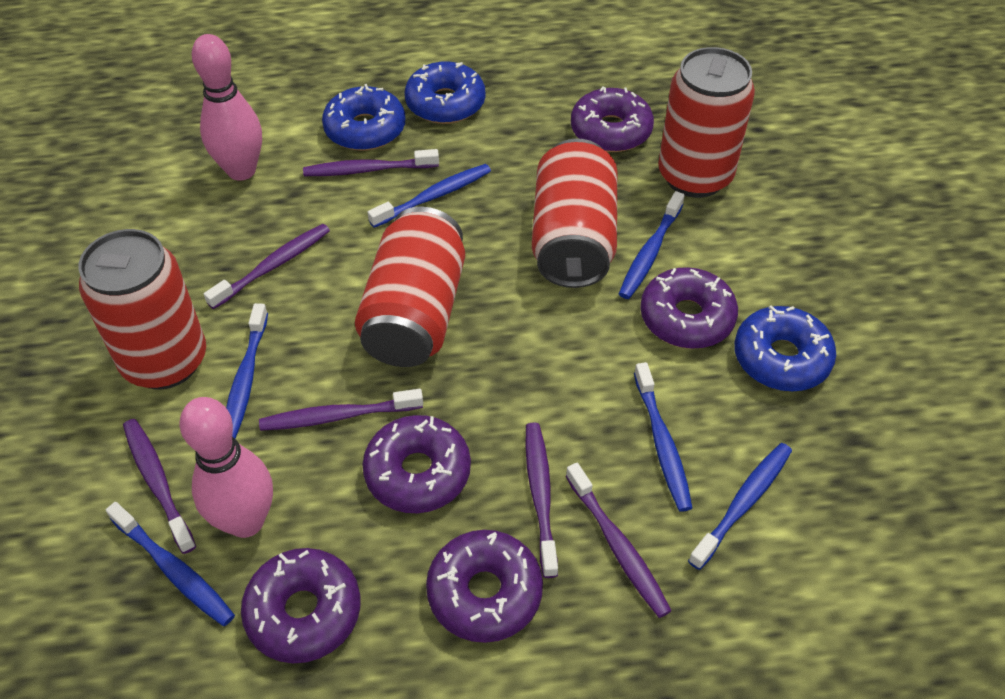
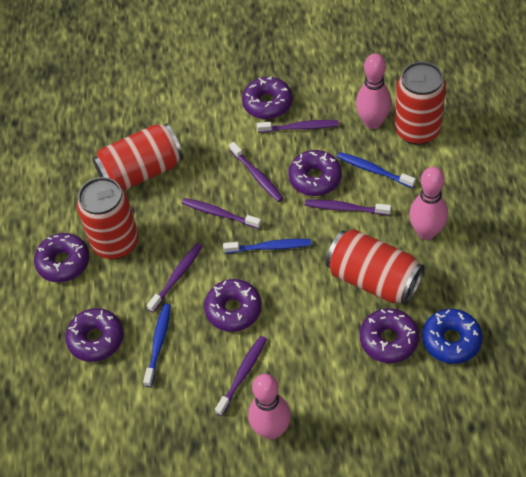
blue donut: [322,84,405,151] [405,61,485,124] [734,305,836,391] = 3 -> [422,309,483,364] = 1
blue toothbrush: [106,502,235,626] [226,303,268,439] [368,164,491,228] [619,191,685,299] [634,362,692,512] [688,443,792,570] = 6 -> [143,304,171,387] [223,239,311,253] [337,152,416,188] = 3
pink bowling pin: [180,397,273,538] [192,34,262,181] = 2 -> [248,374,291,439] [356,53,392,129] [409,167,448,240] = 3
purple donut: [241,548,360,663] [362,415,471,513] [426,530,543,643] [571,86,654,152] [640,267,738,349] = 5 -> [34,233,89,282] [65,308,124,362] [204,279,262,332] [242,76,292,119] [289,150,342,196] [360,308,419,363] = 6

